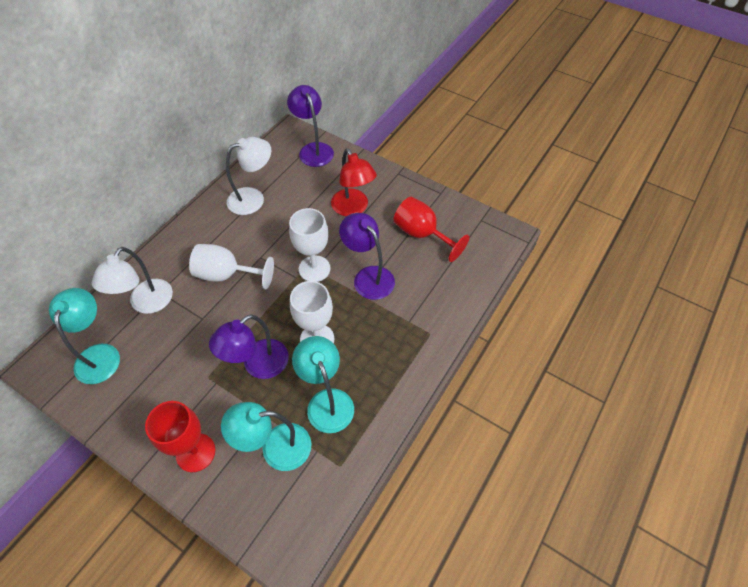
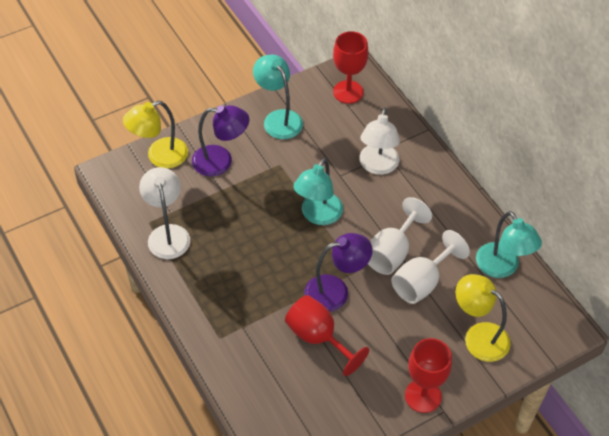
purple lamp: [209,314,289,379] [287,85,334,167] [339,213,395,300] = 3 -> [192,105,249,176] [304,233,372,312] = 2
red goblet: [145,401,215,472] [394,197,470,262] = 2 -> [285,295,369,376] [333,31,368,104] [405,338,452,413] = 3
red lamp: [331,148,377,216] = 1 -> none = 0
white goblet: [189,244,274,289] [289,208,331,282] [290,281,335,344] = 3 -> [368,197,432,275] [391,230,470,304] = 2
yellow lamp: none = 0 -> [123,101,188,168] [455,274,511,362] = 2

